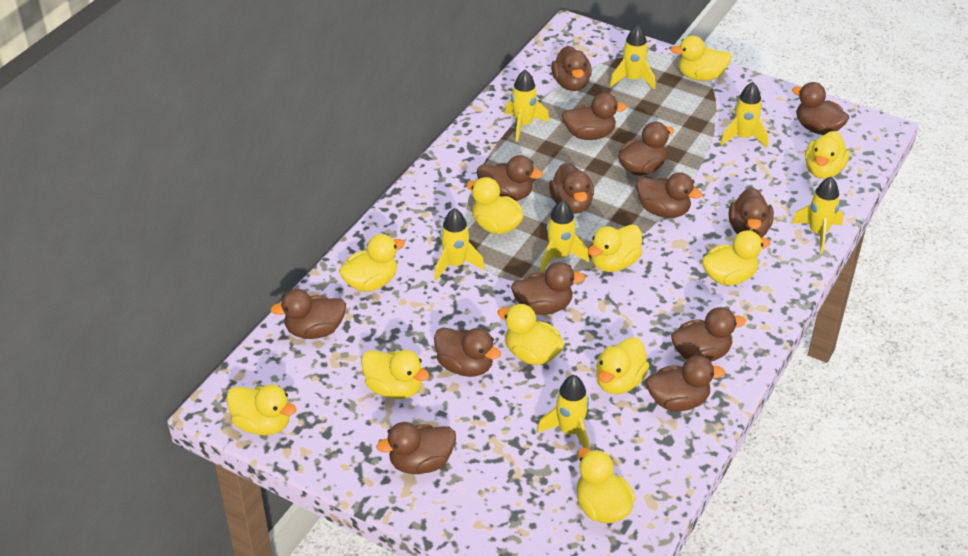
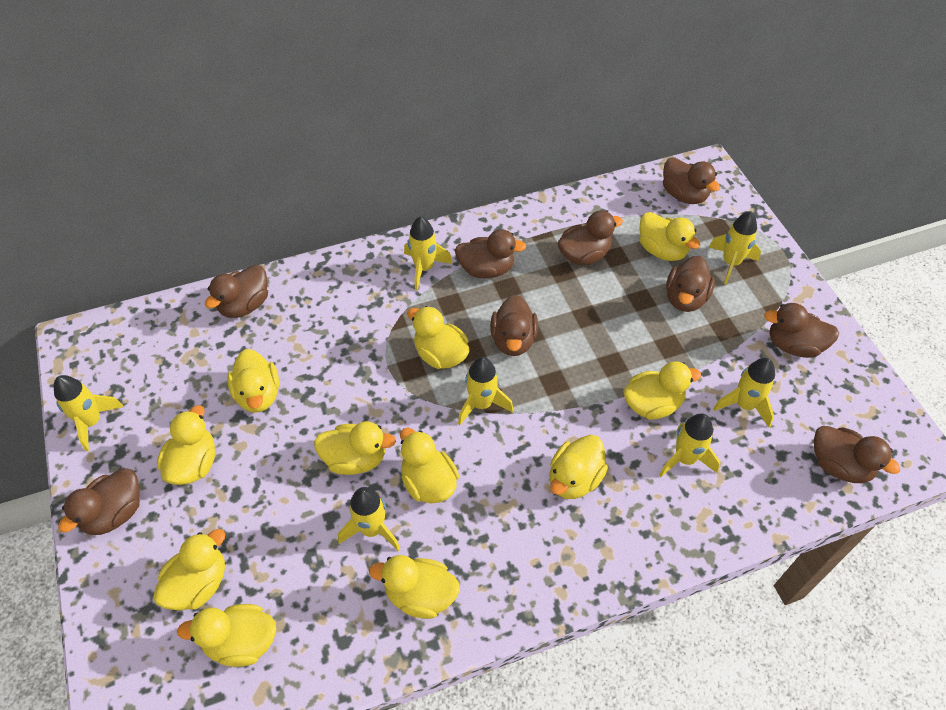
brown duck: [270,289,346,339] [377,422,456,474] [434,327,501,377] [477,155,543,201] [511,262,585,315] [549,163,594,214] [551,46,592,91] [562,93,627,140] [618,122,674,176] [636,172,702,218] [646,355,725,412] [671,307,746,362] [729,188,774,238] [792,82,849,135] = 14 -> [58,468,140,535] [205,265,268,318] [455,229,526,278] [490,295,538,356] [558,211,623,265] [663,157,720,204] [666,256,715,312] [764,303,839,358] [814,426,900,483] = 9

